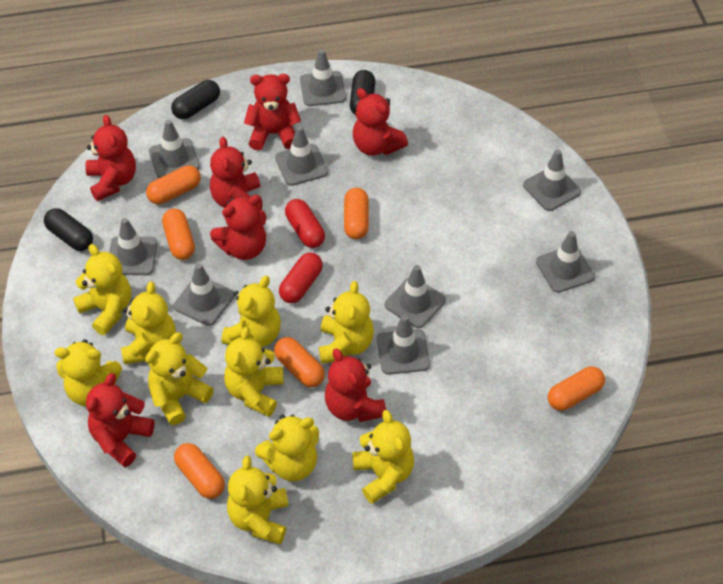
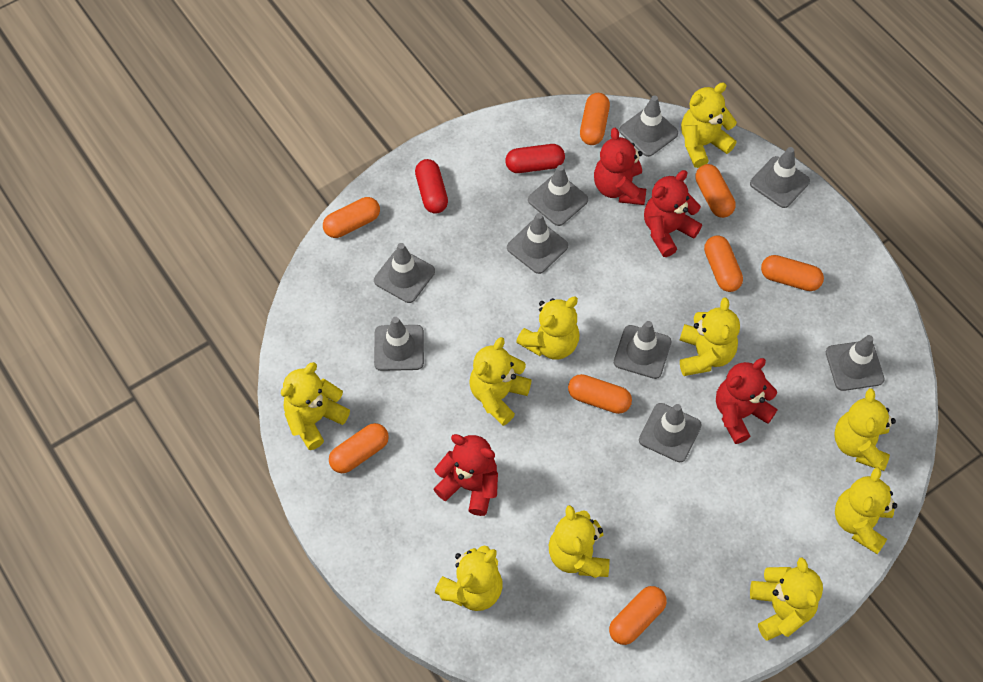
black capsule: [44,208,93,251] [171,80,220,119] [350,70,375,115] = 3 -> none = 0
orange capsule: [146,165,201,204] [162,209,195,260] [174,443,225,499] [274,337,325,387] [344,188,369,240] [548,366,605,411] = 6 -> [323,197,380,238] [329,423,389,473] [568,374,632,414] [580,93,610,145] [609,586,667,645] [695,164,736,218] [704,235,743,292] [761,255,824,291] = 8
red teddy bear: [86,115,136,201] [86,373,155,467] [210,137,262,210] [210,195,266,260] [244,74,301,150] [325,348,386,422] [353,88,408,156] = 7 -> [434,434,498,516] [594,128,646,205] [644,170,702,257] [716,358,778,444] = 4

